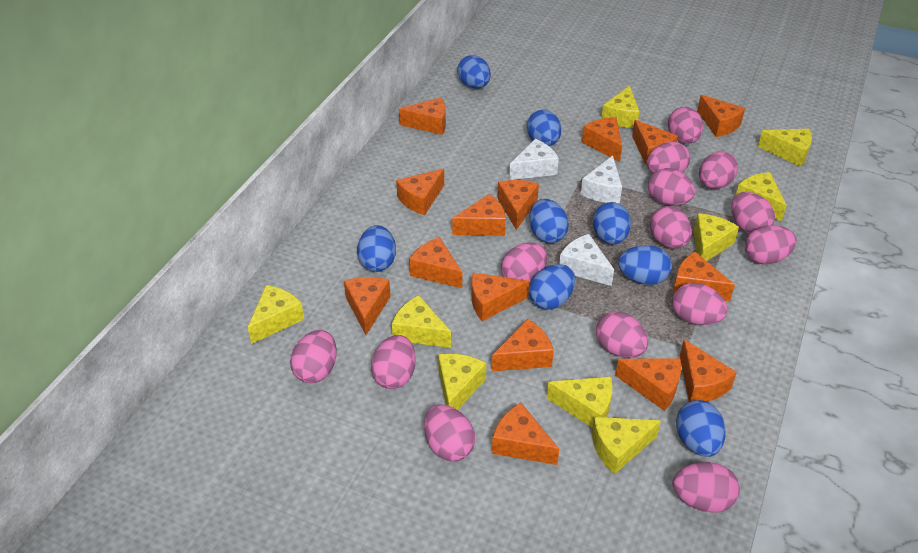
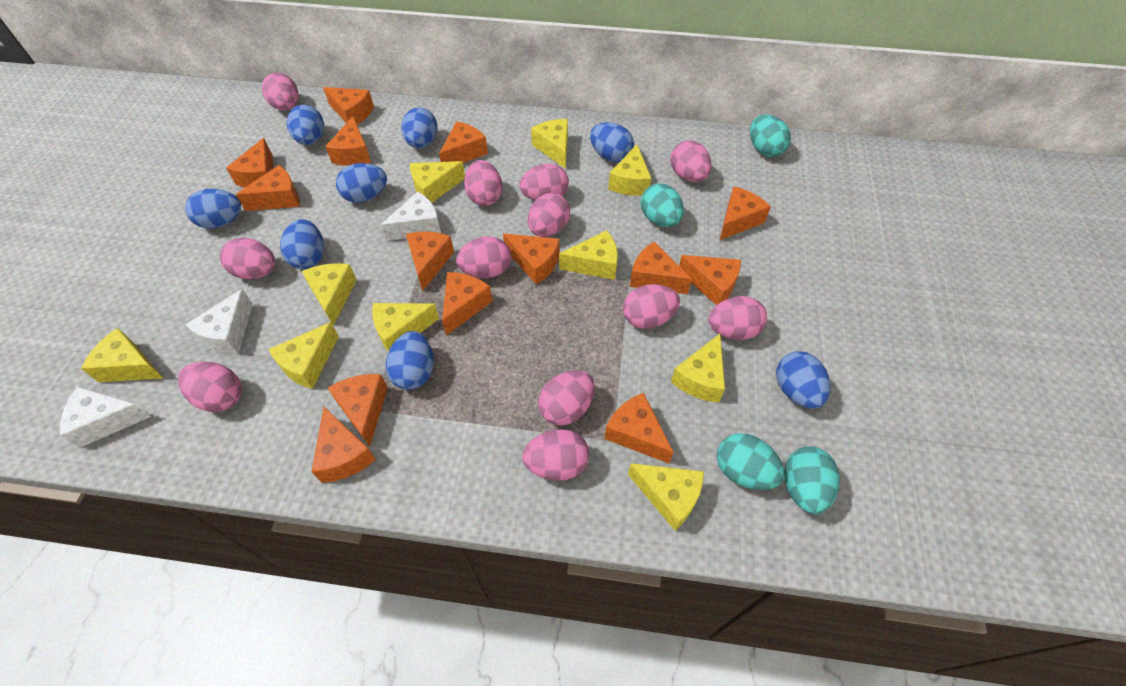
orange cheese: [344,277,391,335] [396,168,444,215] [399,97,446,135] [409,237,462,288] [452,194,506,236] [472,273,529,321] [492,319,554,371] [492,403,559,465] [497,180,539,230] [582,117,622,162] [615,358,681,411] [632,120,678,164] [673,252,735,301] [680,339,737,402] [697,95,745,137] = 15 -> [226,138,273,188] [236,165,300,211] [311,407,376,483] [323,87,374,125] [325,116,371,166] [328,374,388,447] [406,232,454,291] [439,121,488,163] [442,272,492,335] [503,233,560,285] [604,393,673,463] [630,242,692,294] [679,255,741,305] [720,186,771,240] = 14
pink egg: [290,330,337,383] [371,335,416,389] [424,405,475,462] [501,242,547,284] [596,312,648,358] [647,142,690,173] [648,168,695,206] [650,206,692,248] [668,107,703,144] [672,283,728,325] [673,462,740,513] [699,151,738,189] [731,192,775,234] [745,225,797,264] = 14 -> [178,362,242,412] [220,238,275,279] [262,73,299,111] [456,236,511,278] [464,160,502,206] [519,163,569,201] [522,429,590,481] [528,193,570,237] [538,370,595,426] [623,284,680,329] [670,140,712,182] [708,296,767,340] = 12
turquoise egg: none = 0 -> [641,183,684,227] [717,433,785,490] [750,114,791,157] [784,446,840,514] = 4
yellow cheese: [248,285,304,344] [392,295,451,348] [438,354,486,410] [547,377,612,428] [592,417,661,474] [601,86,640,128] [694,213,739,261] [736,172,787,221] [758,129,812,167] = 9 -> [81,328,163,382] [268,322,339,389] [302,263,356,326] [372,303,439,352] [410,161,465,203] [531,119,568,169] [559,230,618,280] [608,144,652,196] [628,463,704,531] [671,334,725,403] = 10

